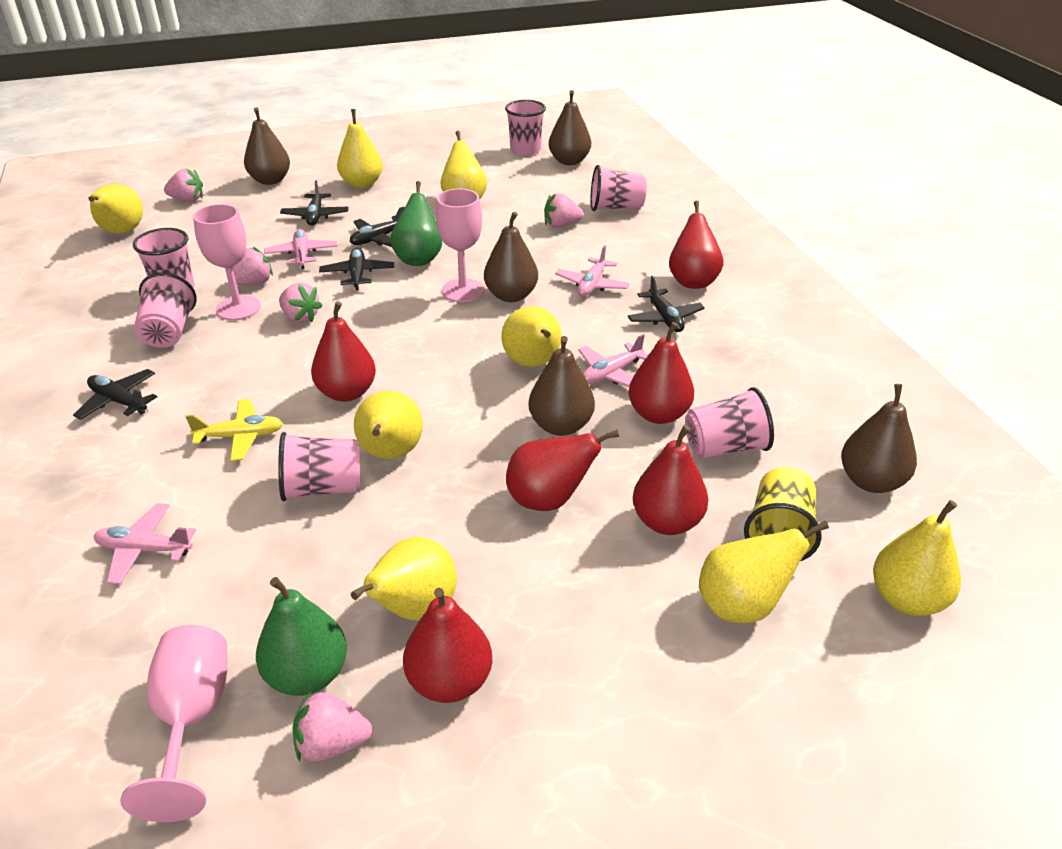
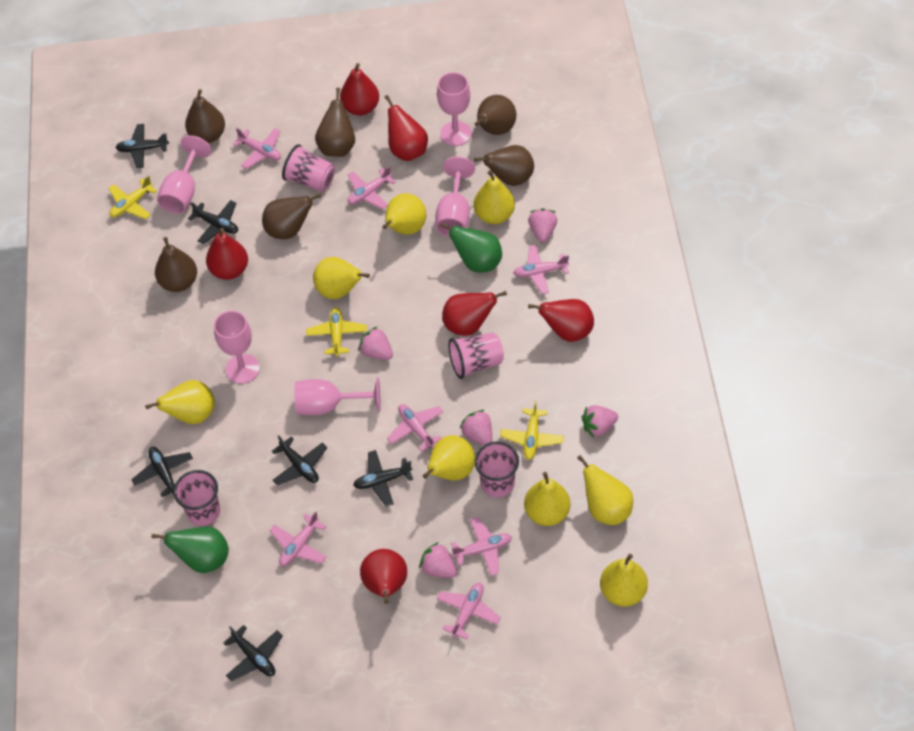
black plane: [73,369,157,420] [280,180,349,225] [319,248,394,290] [350,206,405,247] [628,275,705,332] = 5 -> [115,124,169,168] [131,447,193,497] [188,200,238,244] [224,625,283,682] [272,435,327,486] [353,450,413,506] = 6
brown pear: [244,107,290,185] [484,212,538,302] [528,336,595,436] [549,90,591,165] [841,384,917,493] = 5 -> [155,237,197,292] [185,89,225,143] [262,194,321,239] [315,88,355,157] [474,145,534,186] [475,95,516,135] = 6
pink cup: [133,228,195,289] [134,273,197,348] [278,432,360,501] [505,100,546,156] [590,165,647,211] [685,387,774,459] = 6 -> [174,470,220,526] [282,144,335,192] [448,332,504,379] [475,441,519,498] = 4
pink goblet: [120,625,227,822] [193,204,261,320] [436,188,484,302] = 3 -> [157,135,211,214] [214,311,260,384] [294,377,381,415] [436,157,475,237] [437,72,472,146] = 5
pink plane: [94,503,196,584] [264,229,337,269] [555,245,630,297] [578,334,648,387] = 4 -> [233,128,281,169] [270,511,327,566] [347,166,396,209] [387,404,443,452] [436,583,501,640] [451,517,512,576] [513,245,569,294] = 7
yellow cup: [744,467,822,561] = 1 -> none = 0
yellow plane: [186,399,283,461] = 1 -> [108,175,157,219] [306,307,367,357] [500,401,564,460] = 3

